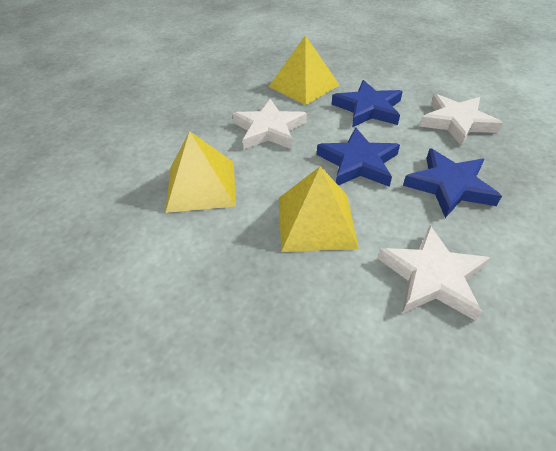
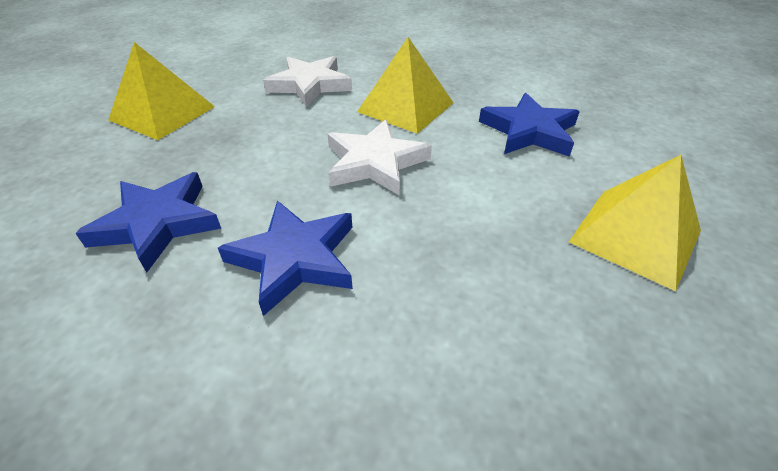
white star: [232,99,307,149] [378,225,490,321] [419,94,503,146] = 3 -> [263,56,352,107] [328,119,432,196] = 2

